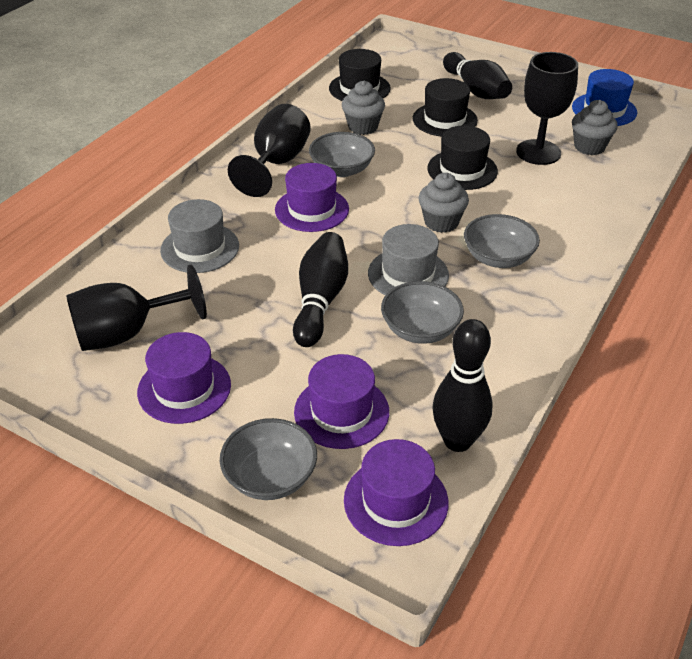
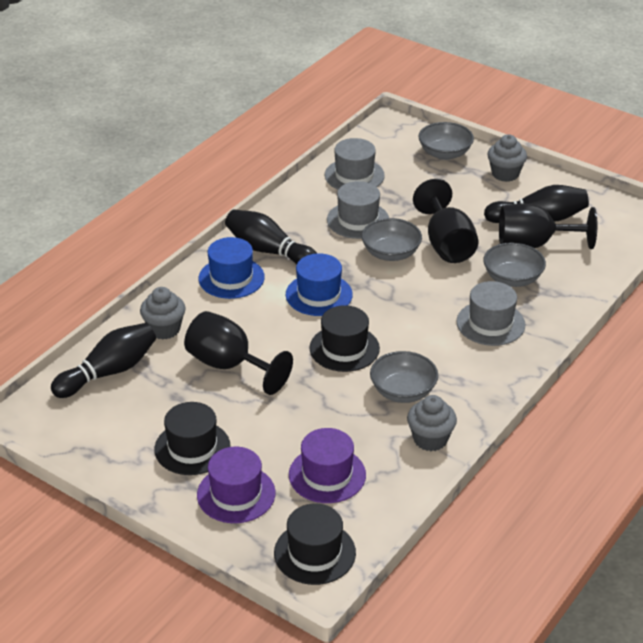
blue hat: [572,69,637,126] = 1 -> [199,237,265,299] [286,253,353,316] = 2
grey hat: [160,199,239,273] [368,224,449,295] = 2 -> [325,138,385,190] [327,181,389,239] [456,281,525,346] = 3
purple hat: [137,332,231,424] [275,163,349,232] [294,354,389,449] [344,439,449,546] = 4 -> [197,447,275,523] [289,428,366,503] = 2

